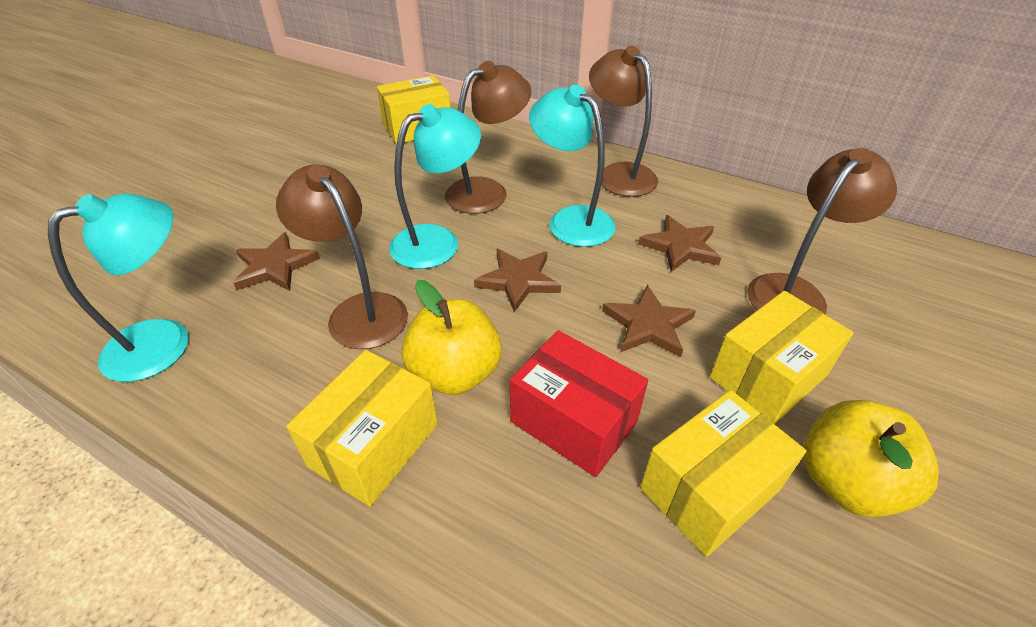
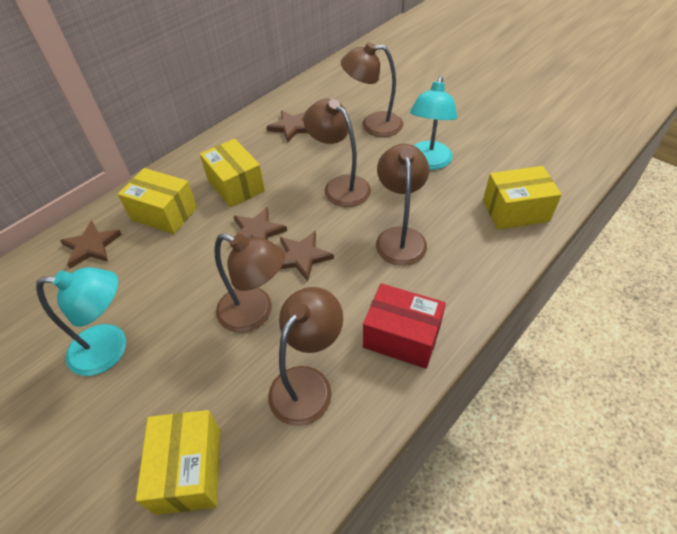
brown lamp: [276,164,408,349] [445,61,531,214] [589,46,658,197] [747,148,897,314] = 4 -> [214,234,285,333] [268,287,343,426] [303,99,371,207] [341,42,403,137] [376,144,429,266] = 5
turquoise lamp: [48,194,189,382] [389,104,481,269] [529,85,616,247] = 3 -> [36,267,126,376] [410,76,457,170] = 2
yellow apple: [402,280,502,395] [803,400,939,517] = 2 -> none = 0

